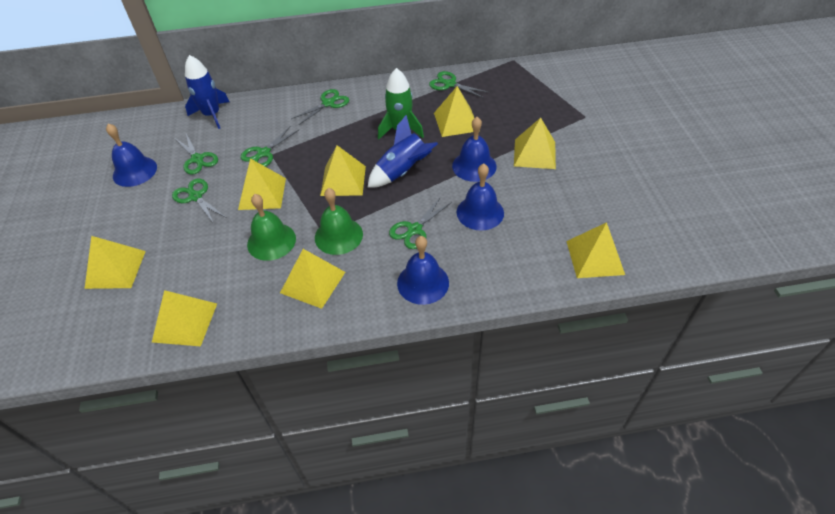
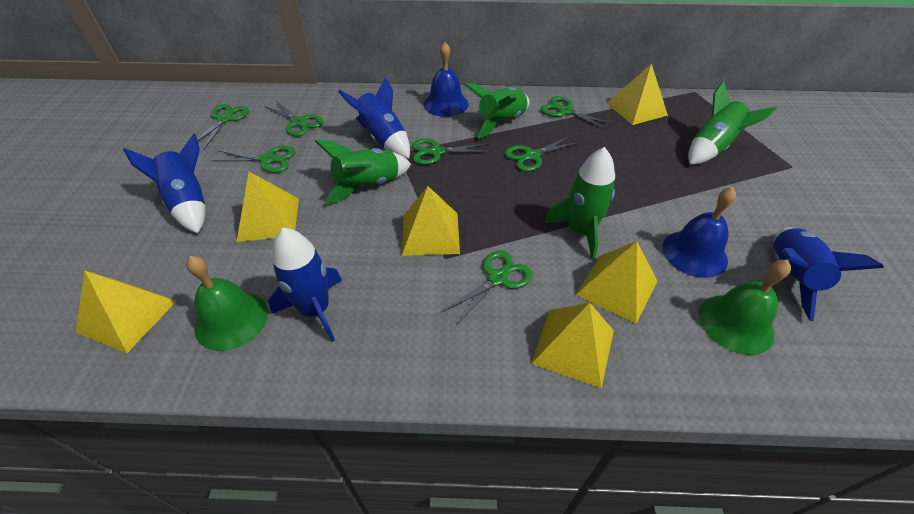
blue bell: [106,124,157,187] [397,236,449,305] [452,117,496,182] [457,164,504,231] = 4 -> [424,42,469,117] [662,187,736,278] = 2
blue rocket: [185,55,230,129] [368,115,438,187] = 2 -> [123,134,205,233] [268,227,342,342] [338,77,410,159] [773,227,884,321] = 4
green rocket: [378,68,424,139] = 1 -> [315,139,411,204] [464,83,530,139] [544,147,615,260] [688,81,777,165] = 4
green scissors: [172,178,227,224] [176,134,218,174] [241,126,299,167] [291,89,349,125] [389,197,452,249] [429,71,488,98] = 6 -> [197,104,249,149] [211,146,295,173] [264,100,324,136] [412,139,491,165] [441,250,533,325] [505,135,580,172] [541,96,614,130] = 7
yellow pyramid: [85,236,146,289] [152,290,217,346] [238,158,286,210] [280,249,345,309] [320,145,366,196] [434,86,474,137] [514,118,556,169] [566,222,625,278] = 8 -> [76,270,176,353] [236,172,299,242] [402,186,460,256] [531,303,614,389] [576,241,658,324] [607,64,668,125] = 6

